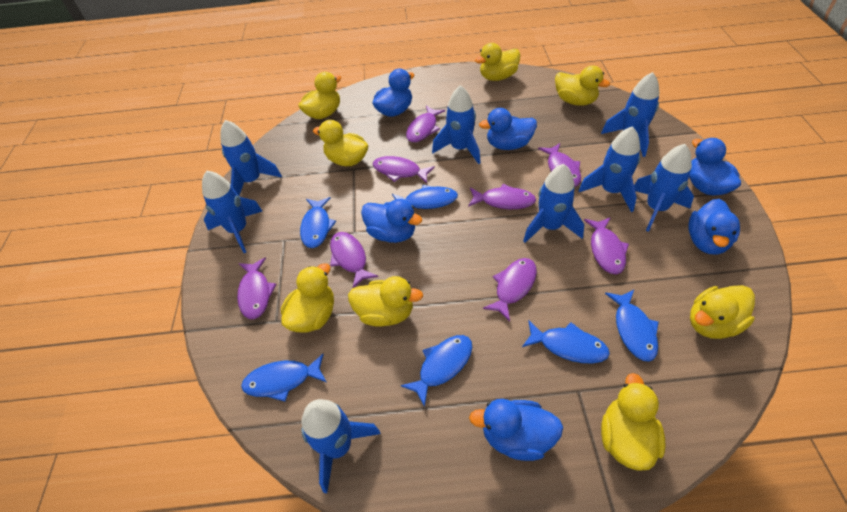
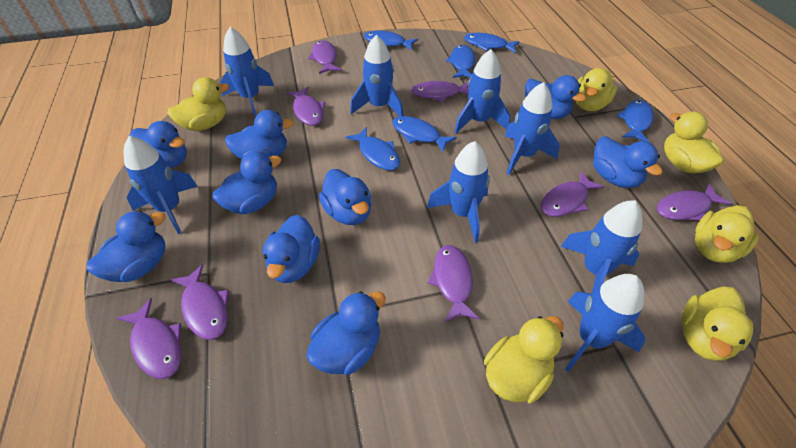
blue duck: [361,199,422,243] [373,69,414,117] [469,399,563,461] [479,108,537,150] [688,199,740,255] [689,138,741,196] = 6 -> [87,211,166,282] [129,121,187,168] [212,152,282,214] [225,110,294,159] [263,215,320,283] [306,291,386,375] [319,169,371,225] [525,75,586,119] [593,136,663,188] = 9
yellow duck: [281,263,334,333] [298,72,341,119] [313,120,368,166] [348,276,423,327] [475,43,520,81] [555,66,610,106] [601,373,666,471] [690,285,755,339] = 8 -> [167,77,230,131] [484,316,563,403] [576,68,617,111] [664,111,724,173] [682,287,753,361] [695,205,759,263] = 6

